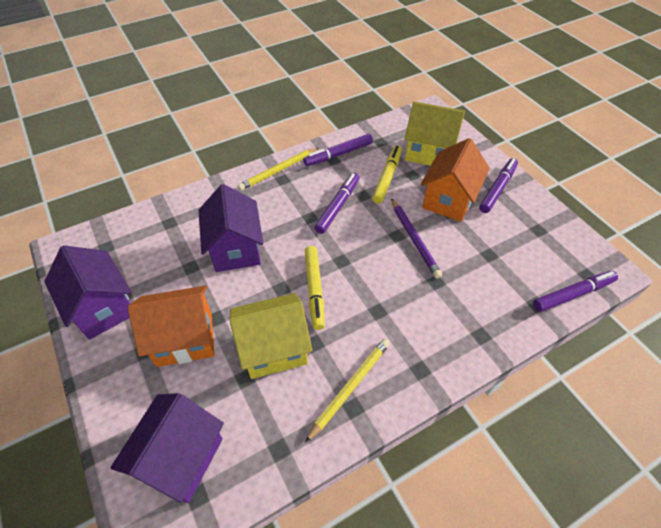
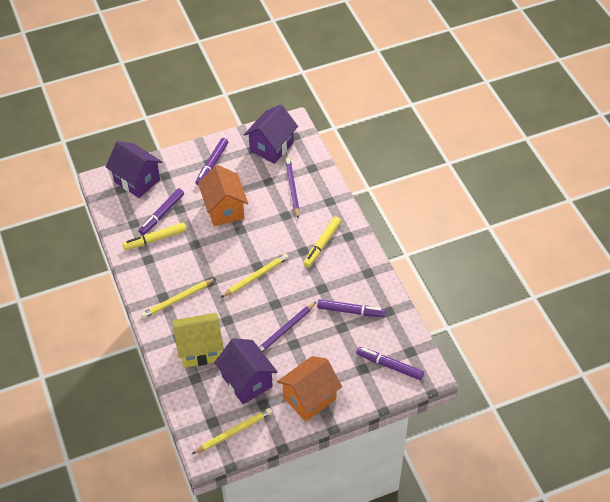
purple pencil: [391,198,442,279] = 1 -> [259,302,316,352] [285,158,299,218] = 2
yellow house: [229,293,312,379] [404,101,465,166] = 2 -> [172,313,224,368] = 1
yellow pencil: [238,148,318,191] [305,338,390,443] = 2 -> [141,278,216,318] [192,408,272,454] [220,254,288,298] = 3

